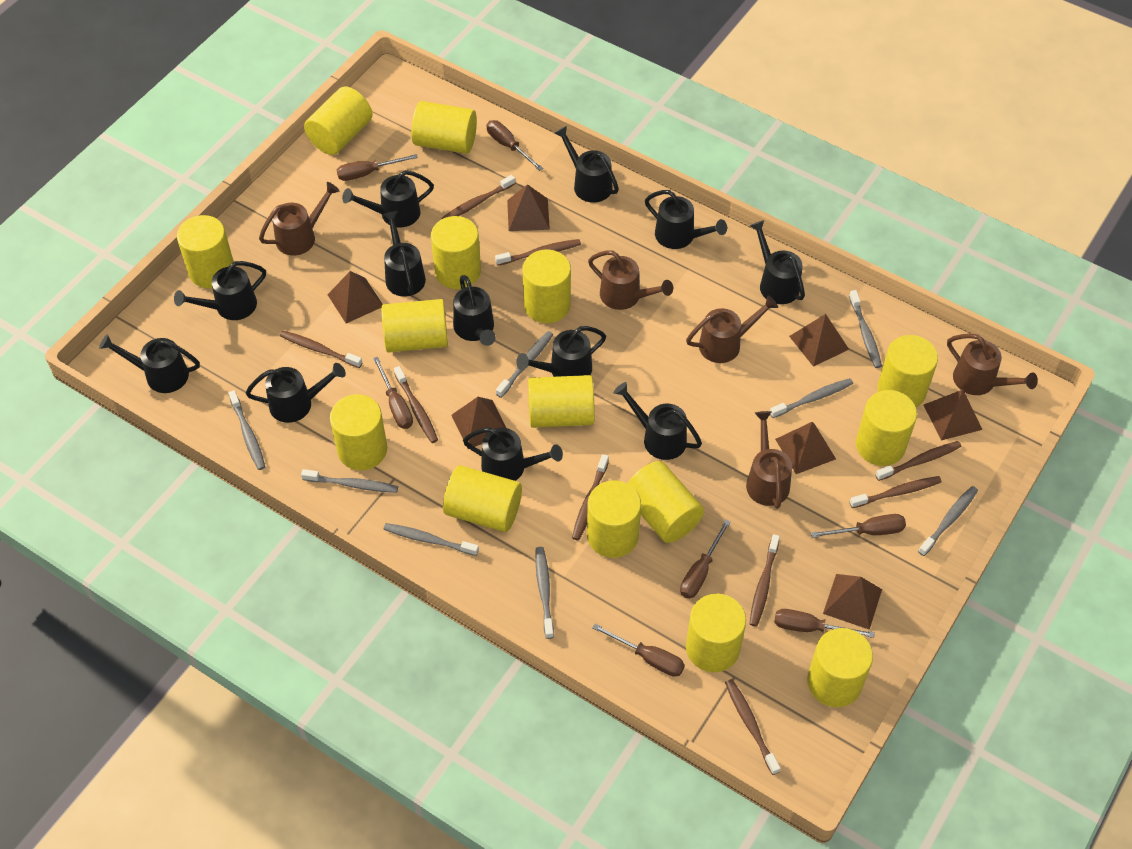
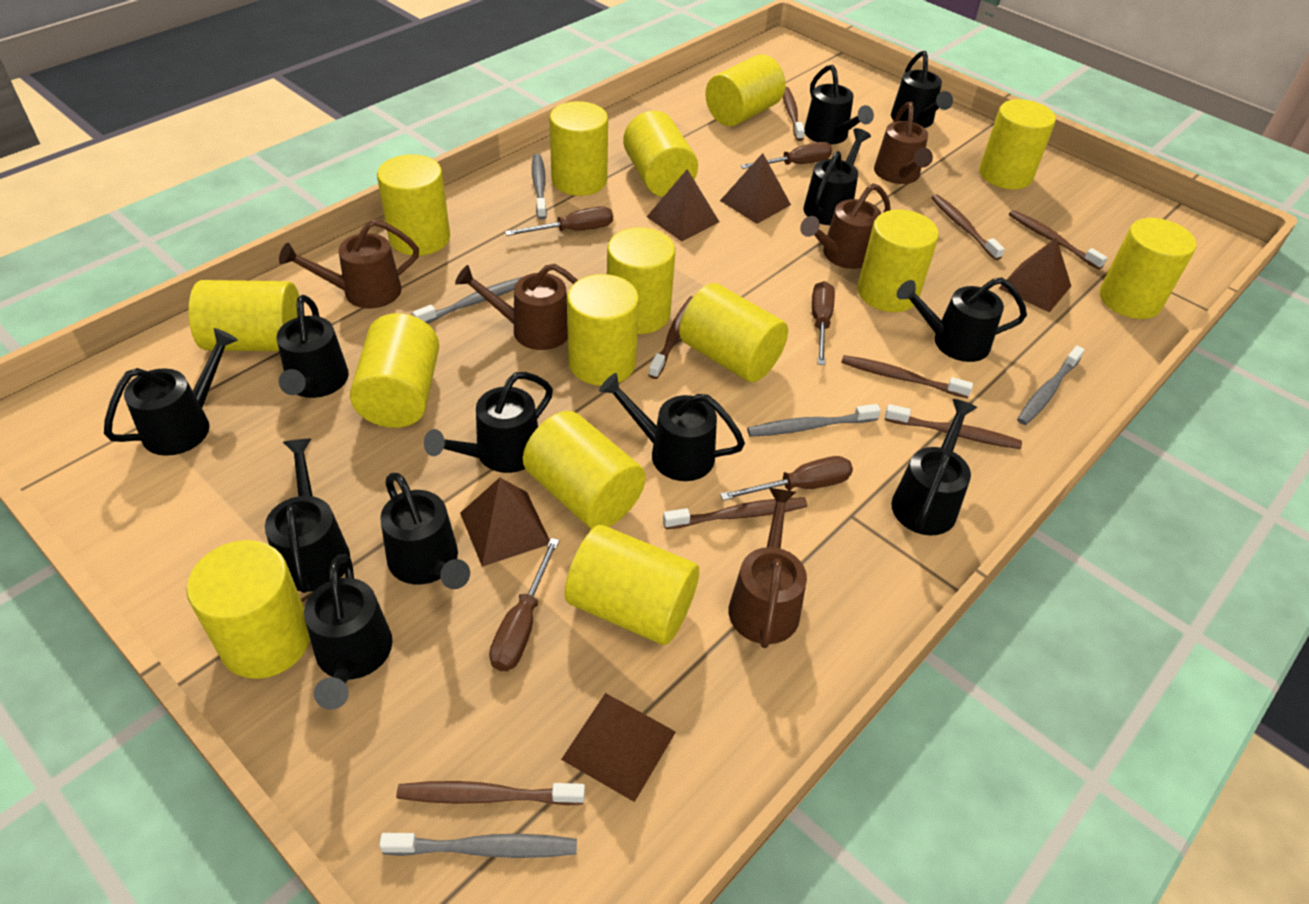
brown pyramid: [327,271,383,323] [451,397,506,449] [507,184,550,231] [775,422,836,474] [789,314,849,367] [823,574,882,630] [923,390,982,440] = 7 -> [460,478,550,567] [561,693,676,802] [647,169,719,241] [720,153,791,224] [998,238,1071,313] = 5
brown screwdriver: [337,154,418,181] [373,357,413,429] [486,120,543,171] [592,624,685,677] [680,520,731,599] [774,609,875,638] [811,514,906,538] = 7 -> [489,538,559,671] [505,206,613,236] [720,456,853,501] [741,142,832,169] [812,281,835,365] = 5
brown toothbrush: [280,331,362,368] [394,366,438,443] [442,175,515,219] [495,239,581,266] [572,454,609,541] [725,679,781,775] [749,534,780,627] [850,476,942,508] [875,441,961,481] = 9 -> [396,781,585,805] [648,296,694,379] [663,497,807,529] [783,87,805,141] [841,355,973,398] [885,404,1022,449] [931,194,1005,260] [1009,210,1108,270] = 8
grey toothbrush: [228,390,265,470] [301,469,398,493] [383,523,479,556] [496,331,553,398] [535,547,554,639] [770,378,853,418] [849,290,882,368] [918,486,978,556] = 8 -> [379,833,577,858] [412,277,522,324] [532,154,547,219] [747,404,881,437] [1017,346,1085,425] = 5

